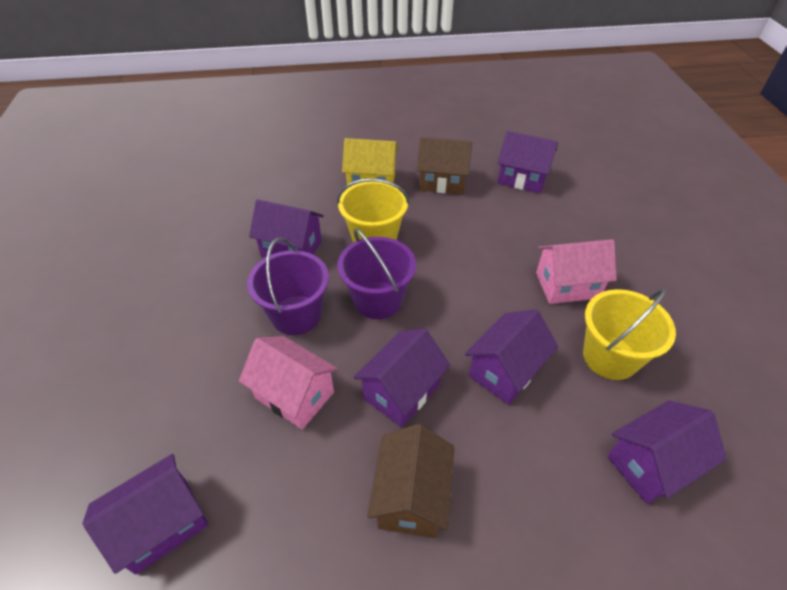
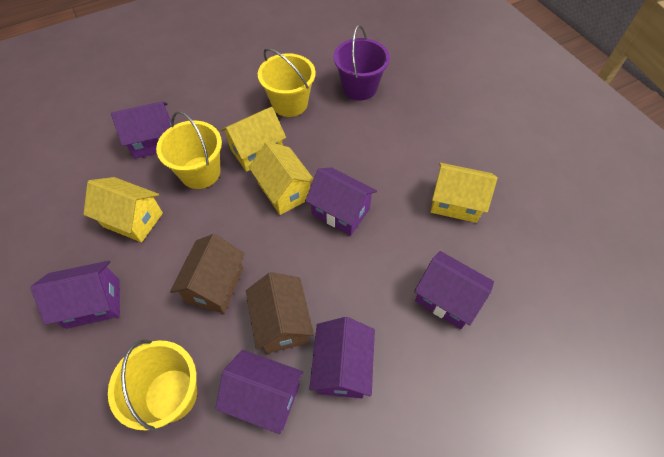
pink house: [239,336,338,429] [536,239,617,304] = 2 -> none = 0
purple bucket: [247,237,329,335] [337,228,416,319] = 2 -> [334,25,390,100] = 1
yellow bucket: [337,178,410,242] [583,289,676,380] = 2 -> [108,339,197,431] [156,111,222,189] [258,48,316,117] = 3
yellow house: [342,138,398,185] = 1 -> [83,177,163,243] [221,107,286,172] [249,141,314,215] [431,163,497,223] = 4

